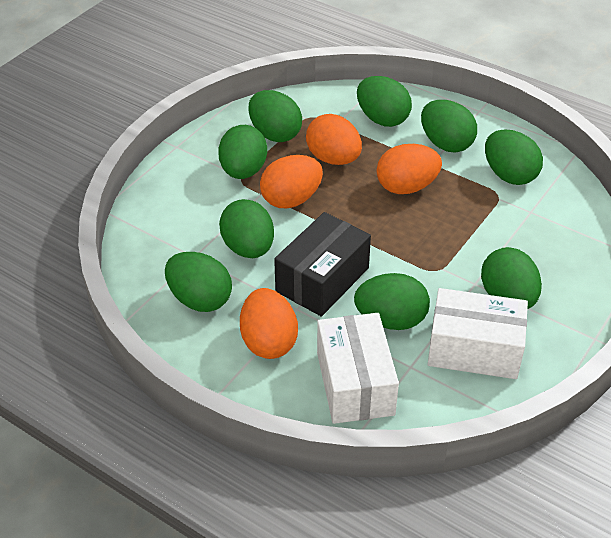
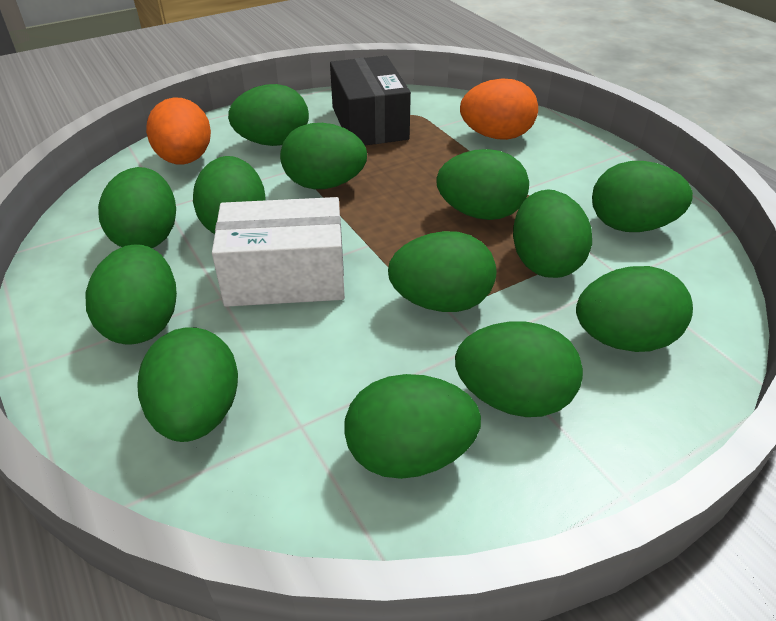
green egg: [165,252,232,312] [218,125,267,179] [219,199,274,258] [248,90,302,142] [354,273,430,330] [357,76,412,127] [421,100,477,153] [481,247,542,309] [485,130,543,185] = 9 -> [85,244,177,345] [98,167,176,248] [137,327,238,442] [193,156,266,234] [228,84,309,146] [280,123,367,189] [345,374,481,479] [388,231,496,312] [436,149,529,220] [455,322,583,417] [513,190,592,278] [576,266,693,352] [592,161,693,232] = 13
orange egg: [240,288,298,359] [260,155,323,208] [306,114,362,165] [377,144,442,194] = 4 -> [146,97,211,165] [460,79,538,140] = 2
white box: [317,313,399,424] [428,288,528,379] = 2 -> [212,197,345,307] = 1

